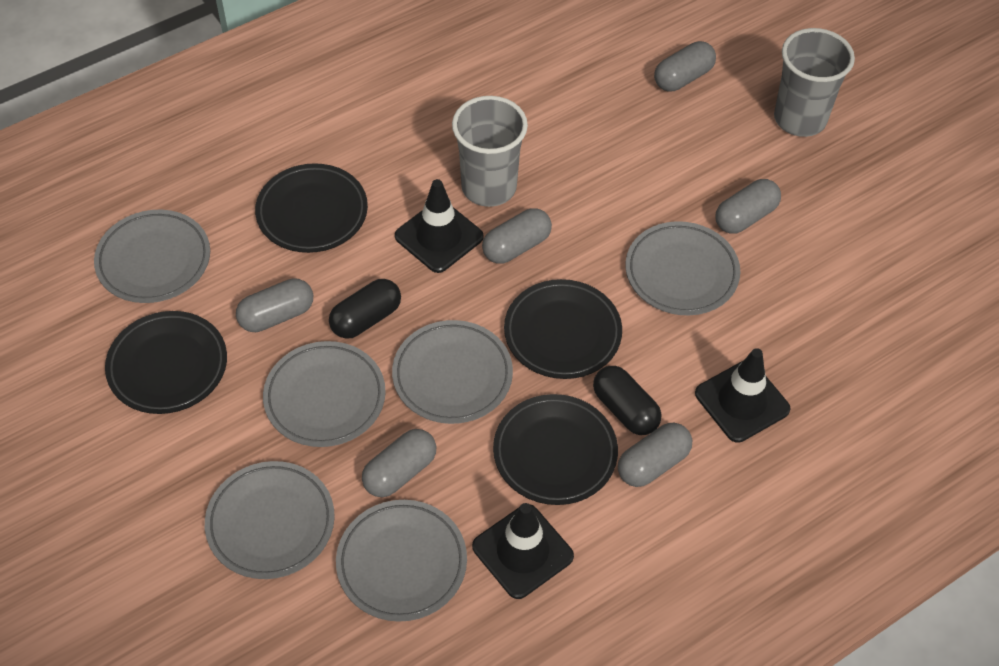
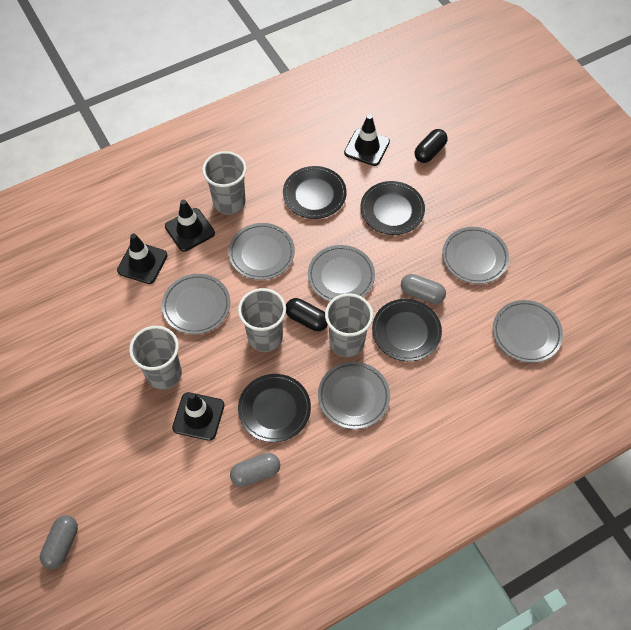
black traffic cone: [395,179,484,273] [472,503,574,599] [695,348,791,443] = 3 -> [117,234,168,284] [165,199,215,252] [172,392,225,441] [344,115,390,166] = 4
grey capsule: [236,278,313,332] [362,429,436,497] [482,208,552,264] [618,423,692,487] [654,41,716,91] [715,179,781,234] = 6 -> [40,515,78,569] [230,453,280,487] [401,274,446,304] = 3
grey cup: [452,96,528,207] [774,28,855,137] = 2 -> [129,326,182,390] [202,151,247,215] [238,288,286,352] [325,293,373,357] = 4

